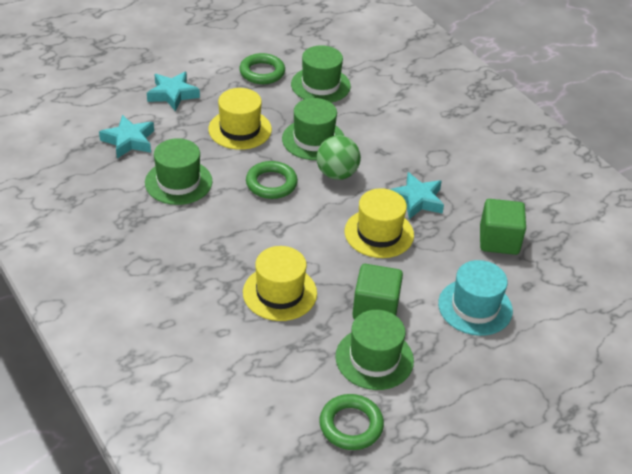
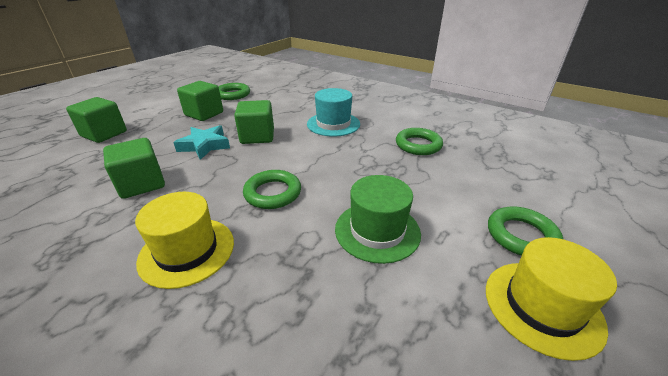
green ball: [316,135,361,180] = 1 -> none = 0
green cube: [352,264,403,319] [480,199,526,255] = 2 -> [66,97,127,143] [103,138,165,199] [177,81,223,121] [234,100,274,144] = 4
green hat: [145,138,212,205] [282,98,344,160] [291,45,351,103] [335,310,414,390] = 4 -> [335,175,421,264] = 1
green ring: [239,53,285,84] [246,161,298,199] [319,394,384,450] = 3 -> [218,83,250,100] [243,170,301,209] [396,128,443,155] [488,206,563,256] = 4
turquoise star: [99,115,154,159] [147,72,200,111] [389,172,444,219] = 3 -> [173,125,230,160] = 1
yellow hat: [208,88,272,150] [243,246,317,321] [345,188,414,258] = 3 -> [135,192,234,289] [486,237,617,361] = 2

